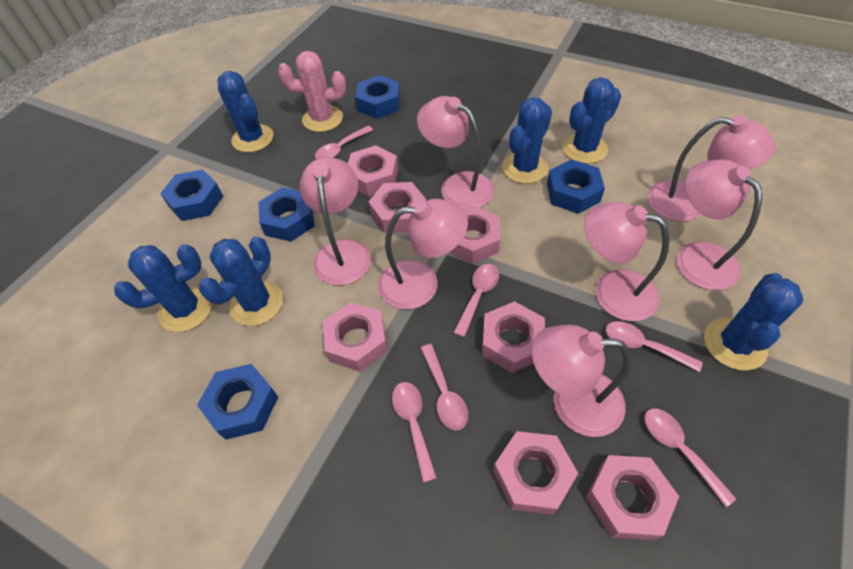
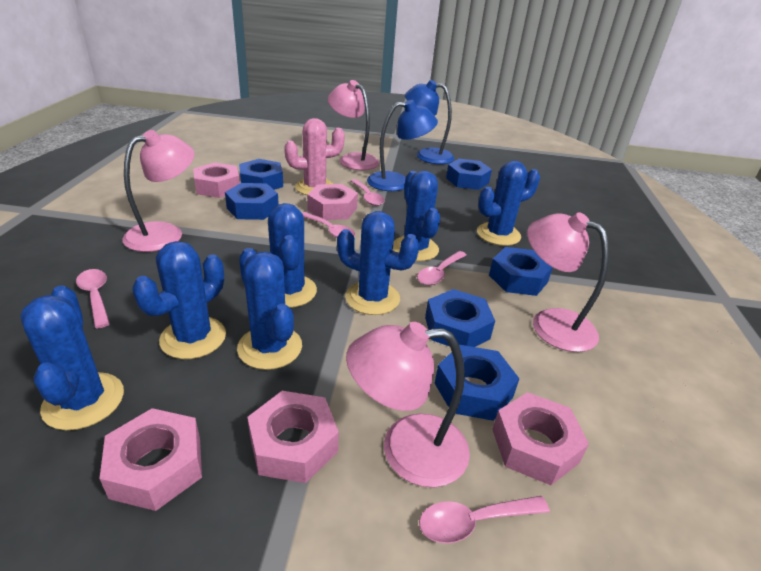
blue cactus: [114,244,212,332] [198,236,283,326] [217,71,274,153] [502,97,552,184] [562,77,621,164] [704,273,804,371] = 6 -> [20,285,124,430] [133,241,226,359] [237,248,302,370] [268,203,317,308] [337,211,420,315] [393,170,440,261] [477,161,540,246] = 7
blue lamp: none = 0 -> [367,100,438,191] [405,80,454,164] = 2
blue nut: [160,169,223,221] [197,364,278,440] [258,187,315,242] [355,75,400,119] [547,159,605,214] = 5 -> [225,183,279,220] [239,159,283,190] [425,289,495,347] [435,345,520,421] [446,159,492,190] [489,247,553,296] = 6
pink lamp: [300,157,371,285] [378,199,468,309] [417,96,494,209] [532,325,631,437] [584,202,669,321] [647,115,776,222] [676,159,762,291] = 7 -> [122,130,194,252] [328,80,379,170] [346,322,470,487] [527,212,609,352] = 4
pink nut: [323,302,388,372] [348,145,398,197] [368,182,426,233] [449,205,500,264] [482,301,545,373] [493,431,578,515] [586,455,679,541] = 7 -> [99,408,202,511] [193,162,240,198] [247,391,339,483] [307,184,358,220] [492,392,589,485] = 5
pink spoon: [315,126,373,159] [392,382,437,483] [420,344,468,430] [454,264,499,337] [606,321,703,372] [644,409,736,507] = 6 -> [76,269,110,328] [302,212,356,238] [351,179,385,206] [417,251,467,285] [419,496,550,543] = 5

